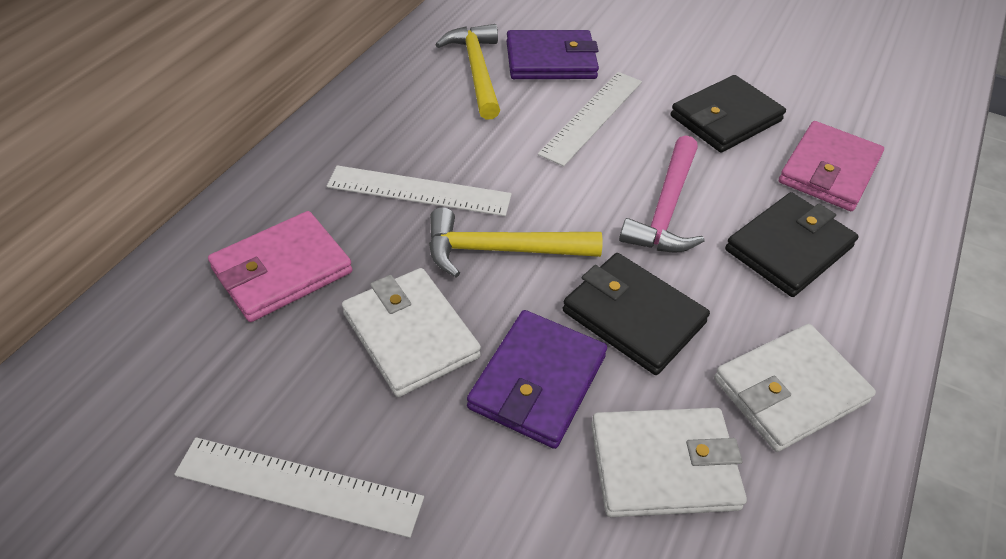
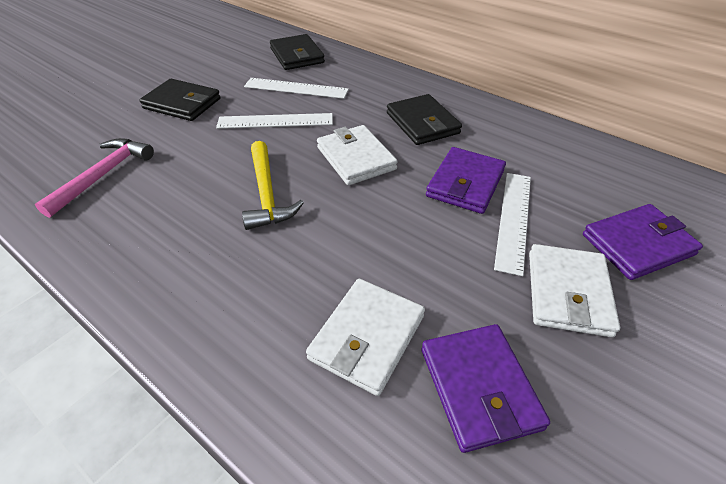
pink wallet: [208,211,353,322] [779,121,884,211] = 2 -> none = 0
purple wallet: [467,310,607,449] [506,30,599,79] = 2 -> [422,324,550,453] [426,147,506,214] [583,204,703,280] = 3
yellow hammer: [429,207,603,277] [435,24,500,120] = 2 -> [242,141,304,230] = 1

